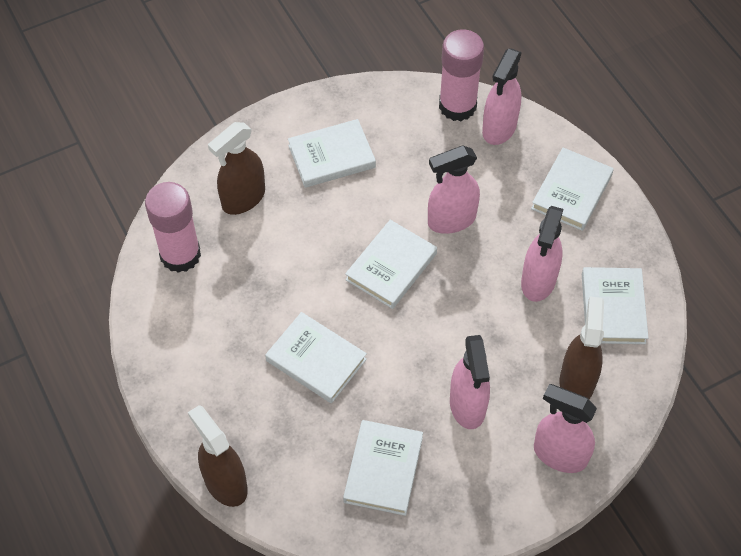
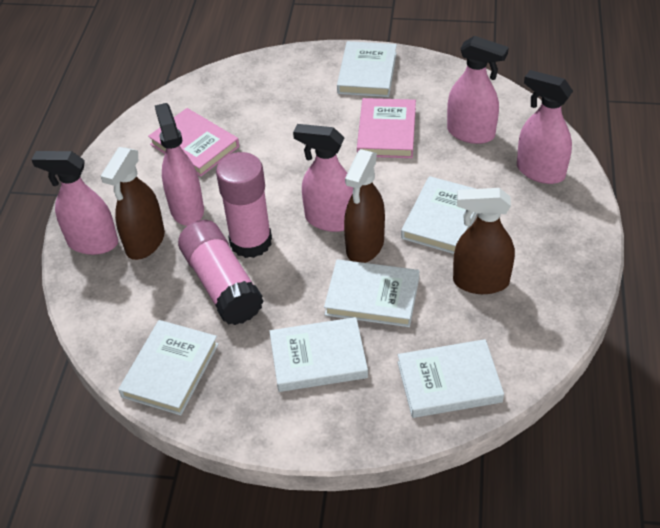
pink book: none = 0 -> [148,108,239,177] [357,98,416,158] = 2

